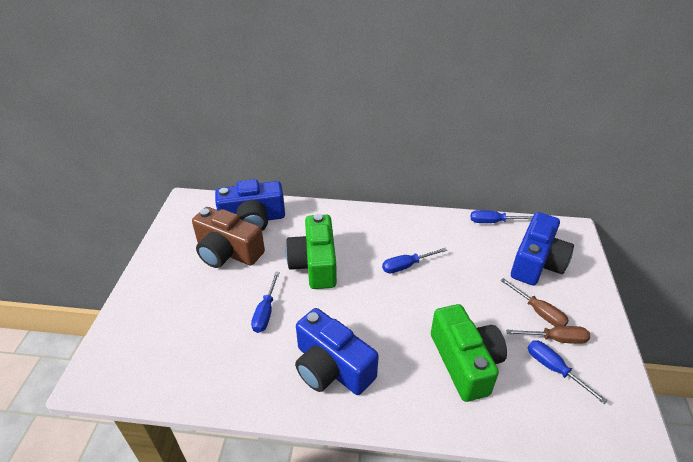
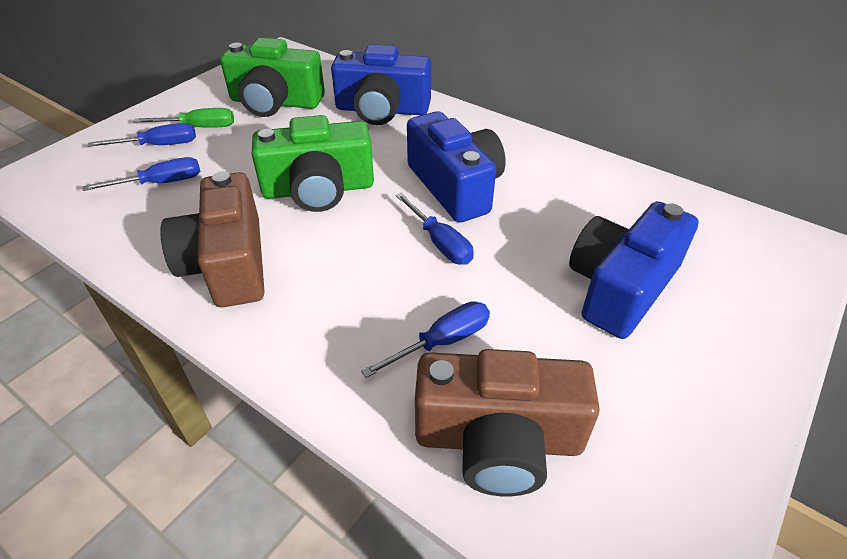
brown camera: [192,207,265,268] = 1 -> [160,171,264,307] [415,349,600,496] = 2
brown screwdriver: [500,278,569,327] [506,326,590,344] = 2 -> none = 0
green screwdriver: none = 0 -> [133,108,234,128] = 1

